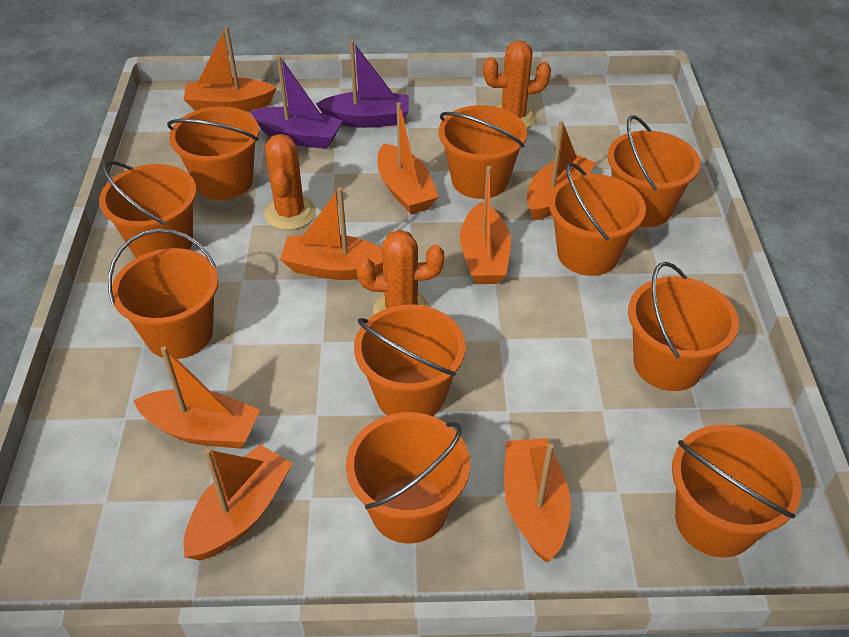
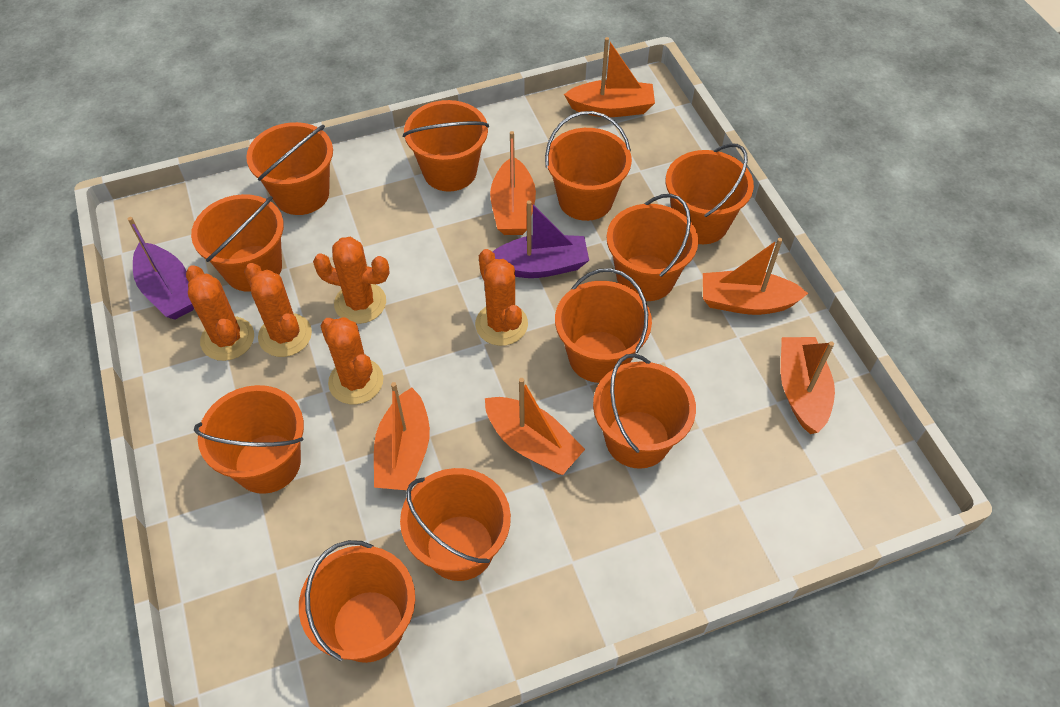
orange boat: [133,346,260,449] [183,26,277,112] [183,445,293,561] [280,187,383,280] [378,102,439,214] [460,166,511,284] [504,438,571,562] [527,121,596,221] = 8 -> [374,382,430,490] [485,378,585,475] [490,131,536,235] [564,37,655,117] [703,238,808,315] [781,337,835,434] = 6
orange bucket: [99,161,197,258] [108,229,218,359] [167,106,259,200] [346,412,470,543] [354,305,466,416] [439,105,527,199] [549,162,646,276] [607,115,700,227] [628,262,739,391] [672,425,801,558] = 10 -> [191,194,284,292] [194,385,304,494] [246,122,333,215] [299,540,415,663] [400,468,511,581] [403,100,489,192] [545,111,632,221] [555,268,652,383] [593,353,696,469] [607,194,698,301] [666,143,754,244] = 11
orange cactus: [264,134,316,230] [357,230,444,315] [483,41,551,128] = 3 -> [186,265,254,361] [244,263,312,357] [313,237,389,324] [320,317,384,404] [475,249,528,346] = 5

